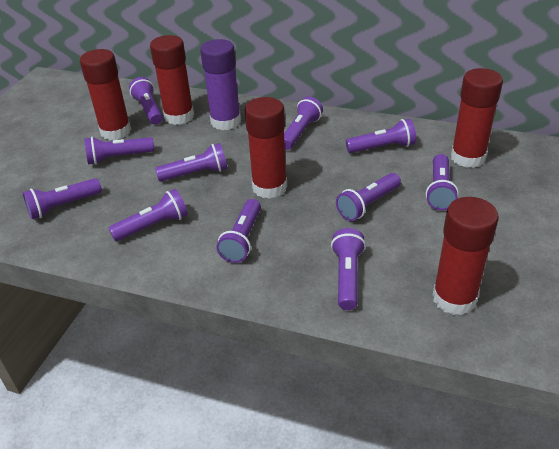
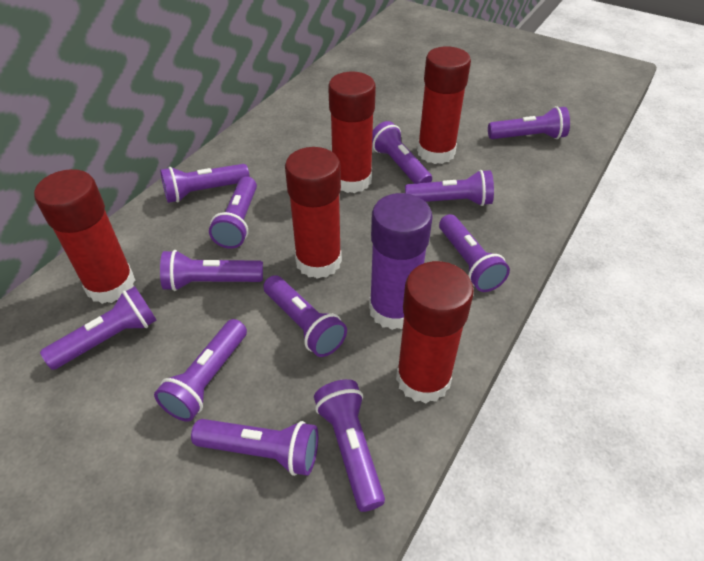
purple flashlight: [23,178,102,219] [84,137,155,165] [109,189,188,241] [129,77,163,125] [155,143,228,182] [216,199,261,263] [284,97,323,150] [331,228,366,310] [336,173,401,221] [346,119,416,153] [426,154,459,210] = 11 -> [40,286,157,370] [154,319,247,422] [160,164,250,203] [160,250,263,291] [191,419,318,476] [209,176,257,249] [263,275,347,357] [314,379,385,512] [372,121,432,184] [405,170,494,206] [439,214,510,292] [488,106,570,139] = 12

